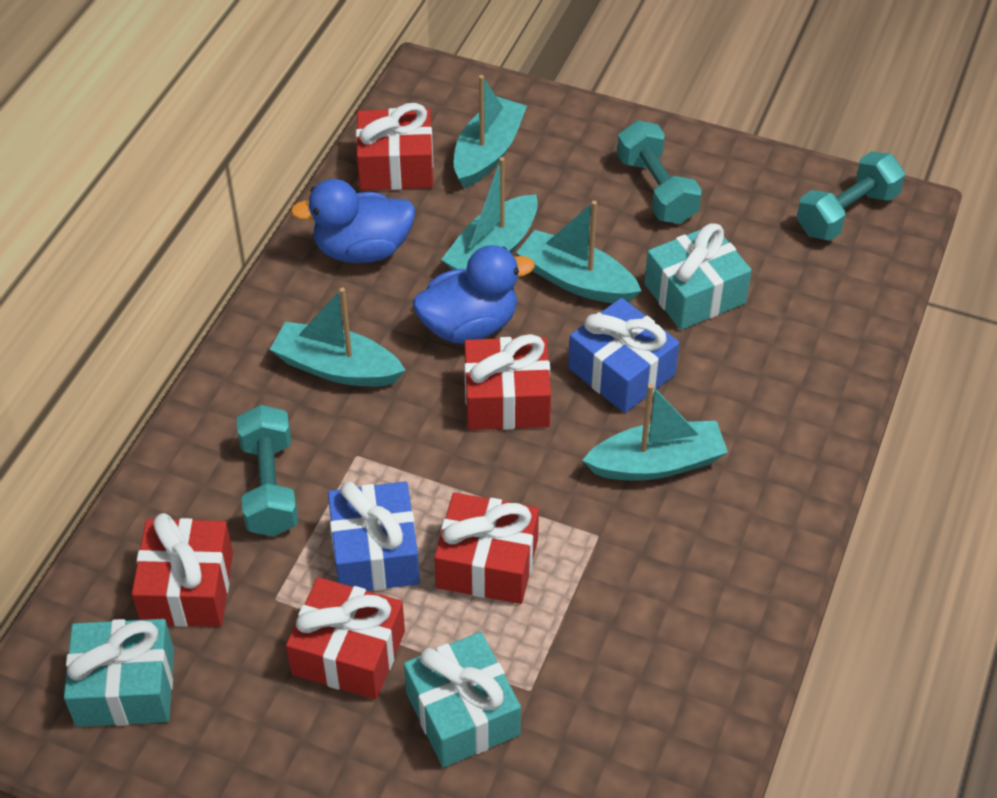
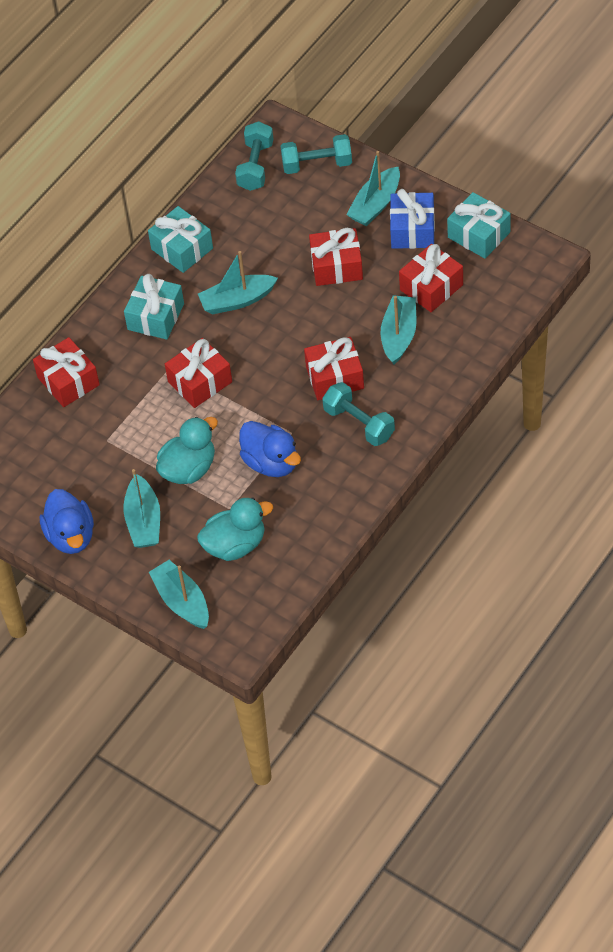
blue gift: [328,481,420,591] [568,298,679,413] = 2 -> [390,189,435,249] = 1
turquoise duck: none = 0 -> [156,417,218,484] [197,497,273,561] = 2

